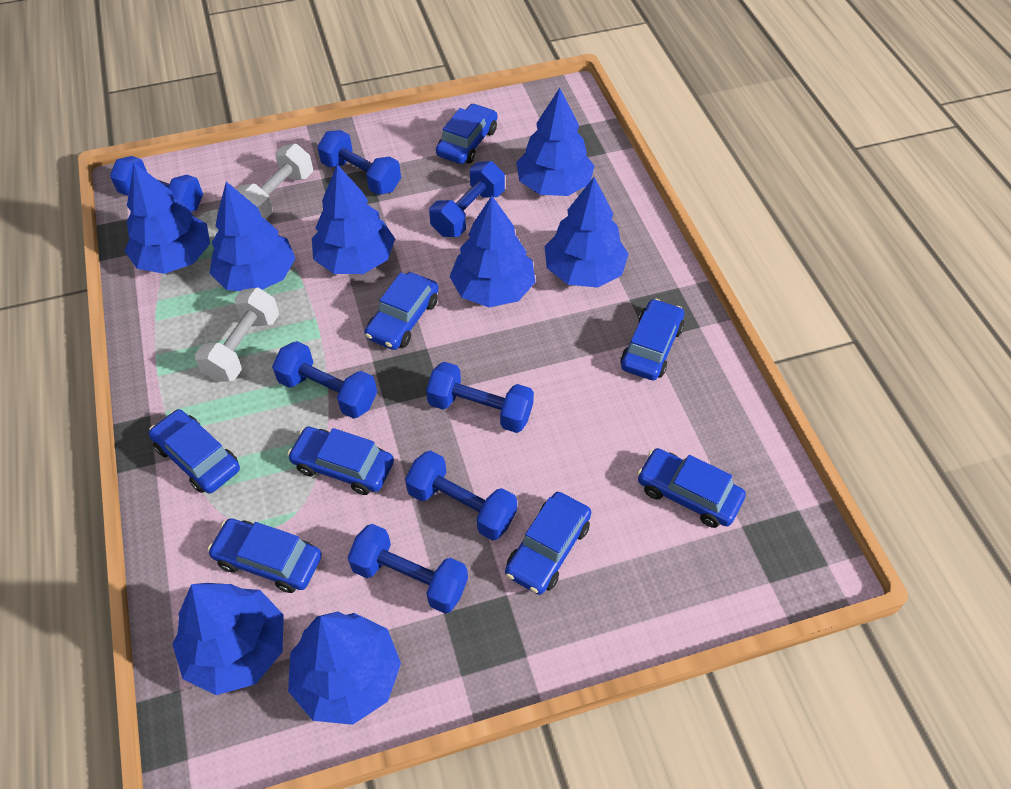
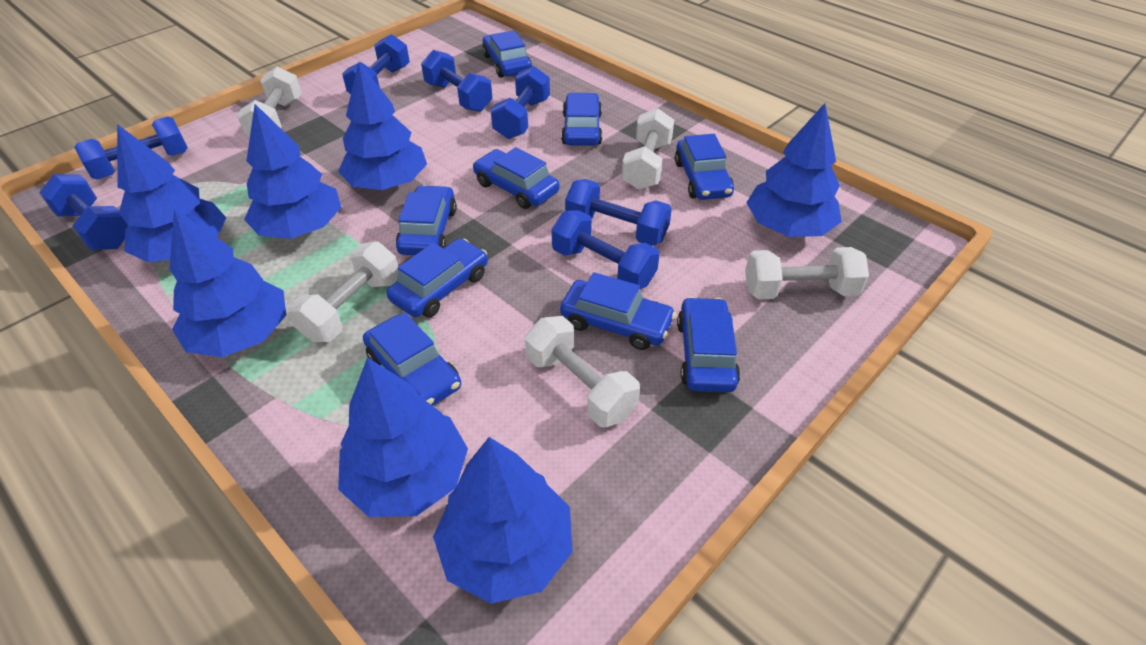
blue car: [149,409,240,493] [208,518,322,593] [287,427,394,495] [364,272,439,350] [436,104,498,164] [505,492,591,595] [620,299,684,380] [637,448,746,528] = 8 -> [363,313,461,406] [387,238,488,317] [396,185,457,255] [473,147,559,209] [482,31,532,78] [560,272,676,350] [561,93,602,146] [675,134,734,200] [677,297,740,393] = 9
blue tree: [125,163,210,274] [172,583,284,695] [210,182,296,291] [288,611,401,725] [312,164,395,274] [450,196,535,307] [516,88,595,196] [545,177,629,288] = 8 -> [117,124,226,262] [169,209,286,357] [244,104,341,239] [338,62,427,190] [338,357,468,517] [433,437,573,604] [746,103,842,237] = 7
white dumbbell: [195,288,279,382] [236,144,313,219] = 2 -> [237,66,302,136] [288,241,399,342] [525,316,640,427] [622,108,674,190] [745,247,869,300] = 5

